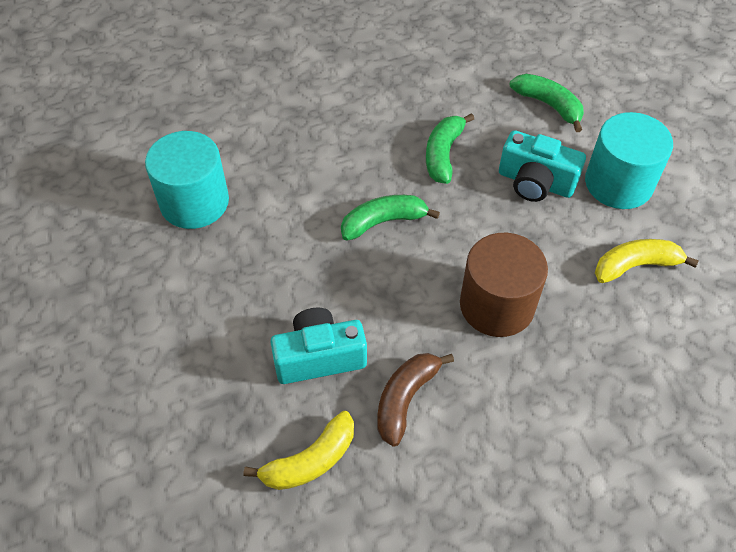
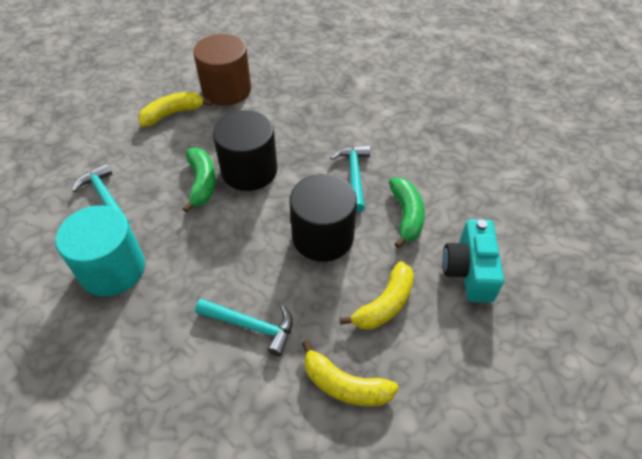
black cylinder: none = 0 -> [213,110,277,191] [290,174,357,262] = 2
brown banana: [377,353,454,446] = 1 -> none = 0
green banana: [341,195,440,241] [426,113,474,184] [510,74,584,132] = 3 -> [182,148,216,213] [389,178,425,248] = 2
turquoise camera: [270,308,367,384] [499,130,586,202] = 2 -> [442,219,504,303] = 1
turquoise cylinder: [145,131,229,229] [585,112,673,209] = 2 -> [55,205,145,296] = 1
turquoise hammer: none = 0 -> [72,163,129,223] [195,299,293,356] [330,145,370,212] = 3
yellow banana: [244,411,354,490] [595,239,699,283] = 2 -> [138,92,212,126] [302,340,399,406] [340,261,414,330] = 3

